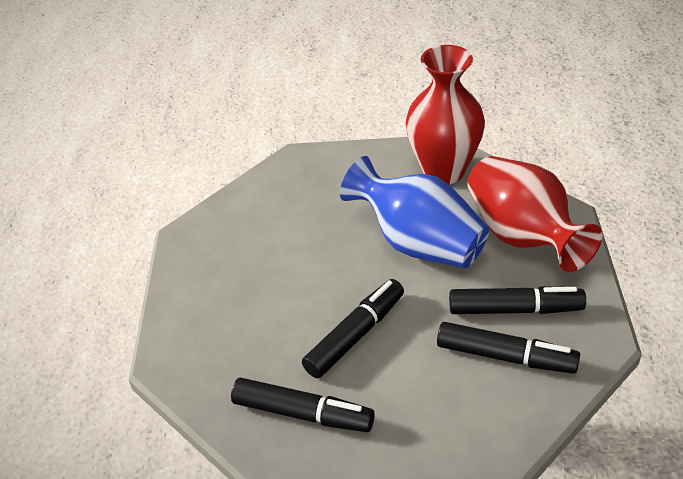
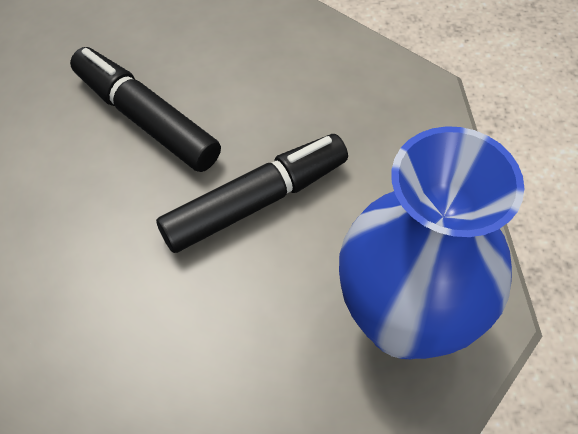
black marker: [231,378,375,432] [302,279,404,378] [437,322,580,374] [449,286,586,314] = 4 -> [70,47,221,172] [156,134,348,253] = 2
red vase: [406,45,485,184] [467,156,602,272] = 2 -> none = 0

